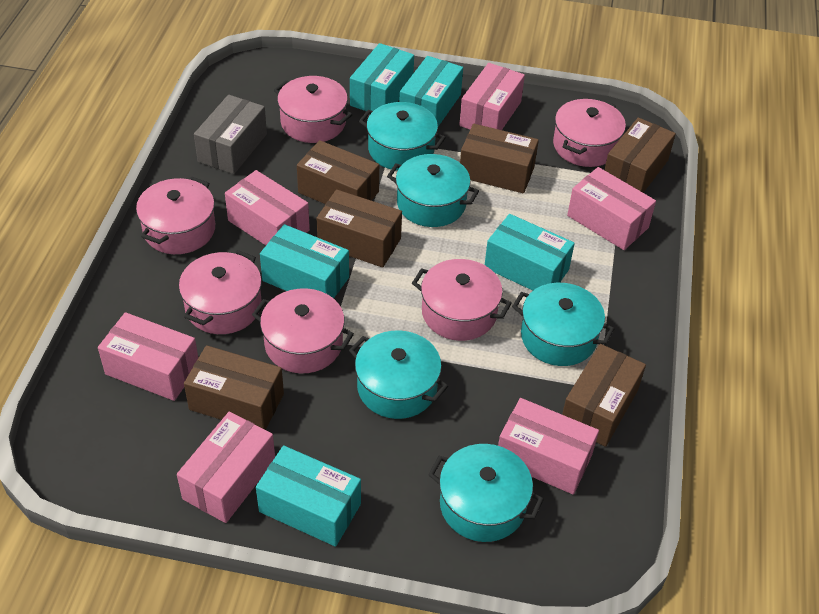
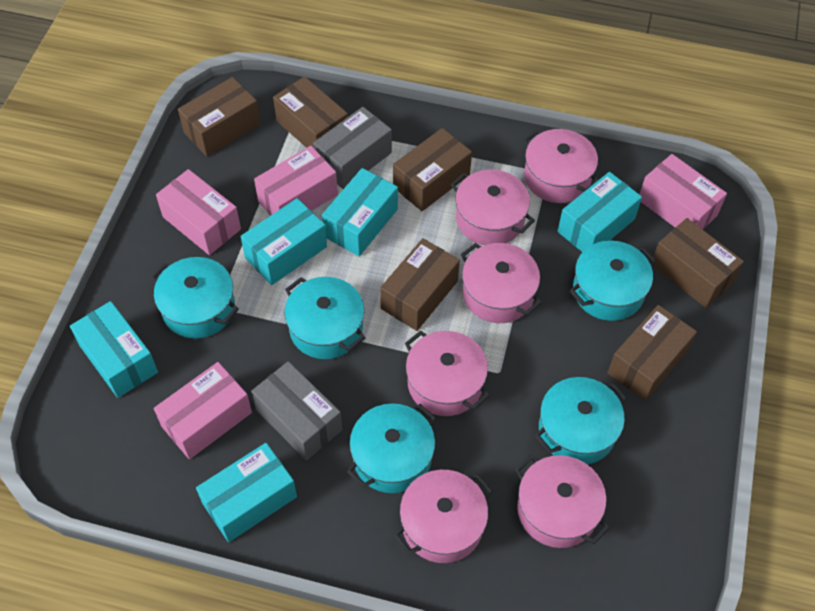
grey box: [194,95,267,174] = 1 -> [251,361,342,460] [313,107,392,189] = 2
pink box: [98,312,198,401] [177,412,275,523] [225,170,310,245] [459,63,525,130] [498,398,599,494] [567,167,656,250] = 6 -> [154,362,252,459] [156,169,241,255] [254,146,338,216] [639,154,727,229] = 4

